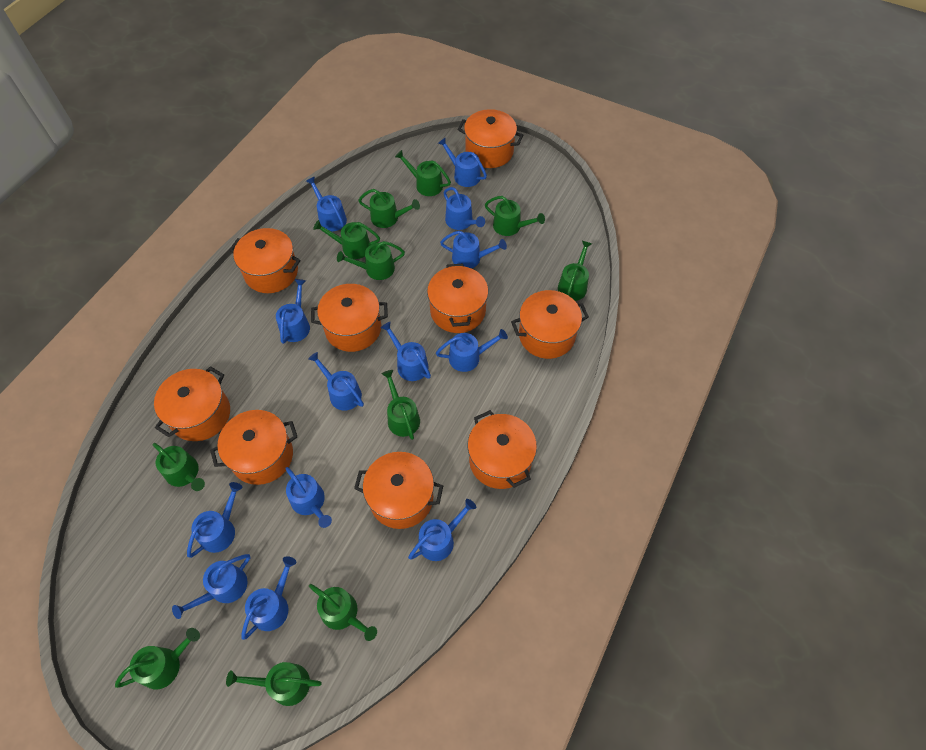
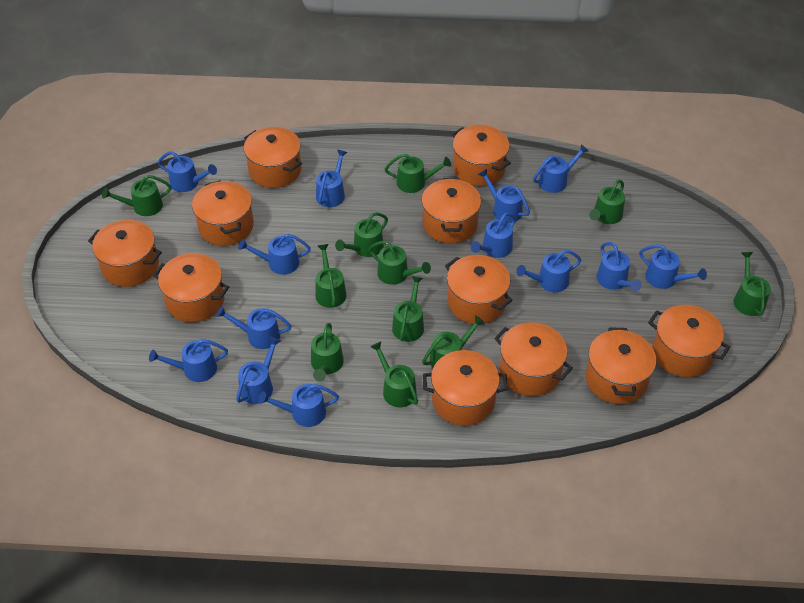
orange pot: [154,366,230,441] [210,410,297,485] [229,228,301,293] [311,284,388,352] [354,452,443,529] [427,264,488,333] [457,109,523,168] [468,410,537,489] [511,290,589,359] = 9 -> [88,220,162,287] [153,253,229,322] [192,180,254,246] [244,127,302,188] [421,178,481,243] [423,350,508,426] [445,255,513,324] [451,125,511,186] [494,323,573,396] [586,327,656,404] [648,305,730,377] = 11

